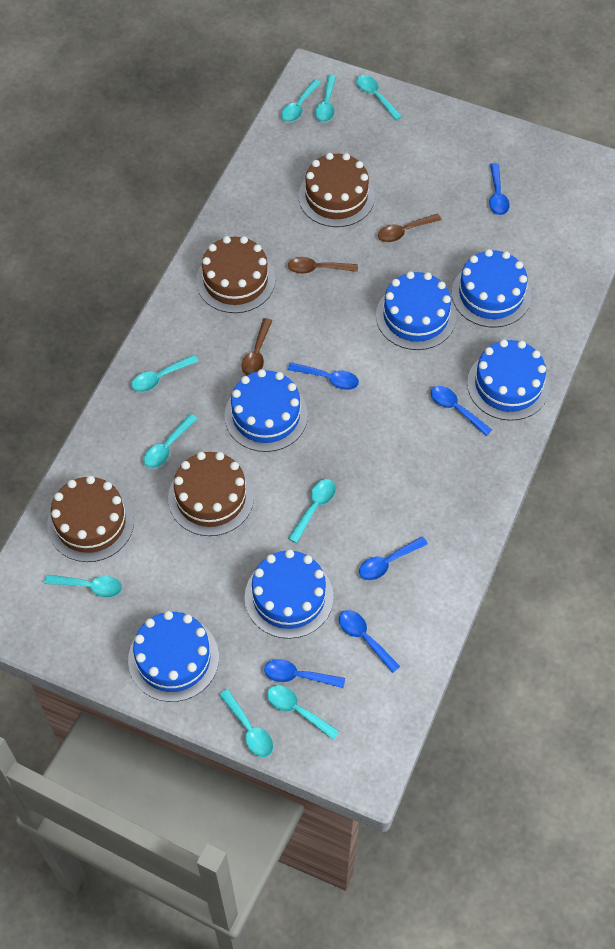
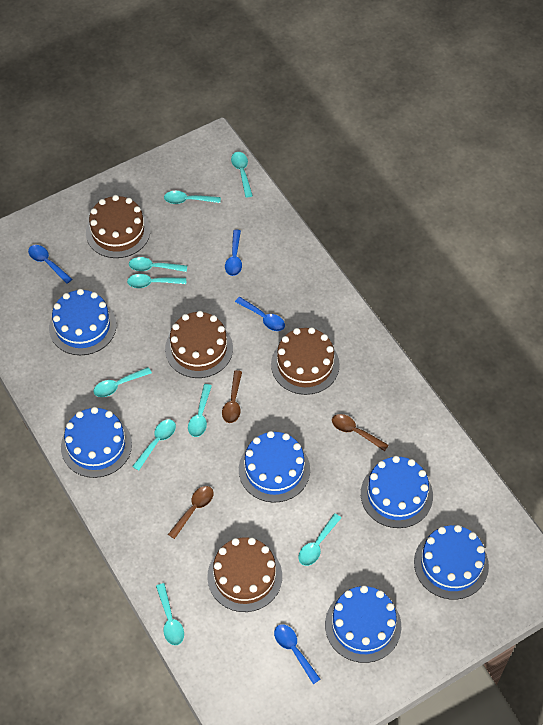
blue spoon: [264,659,345,688] [288,362,359,390] [339,610,400,673] [359,536,428,580] [431,386,492,436] [489,163,510,215] = 6 -> [28,245,72,284] [225,230,242,276] [235,297,285,331] [274,624,320,684] = 4

